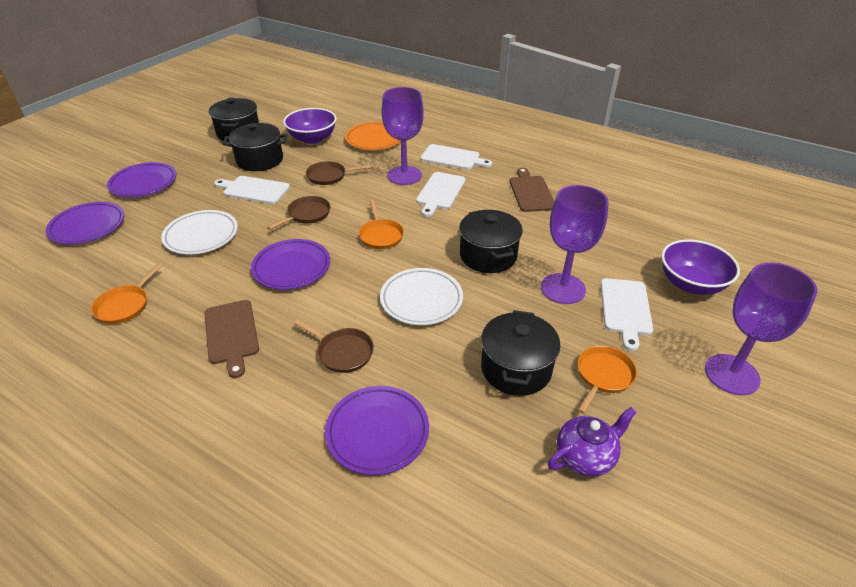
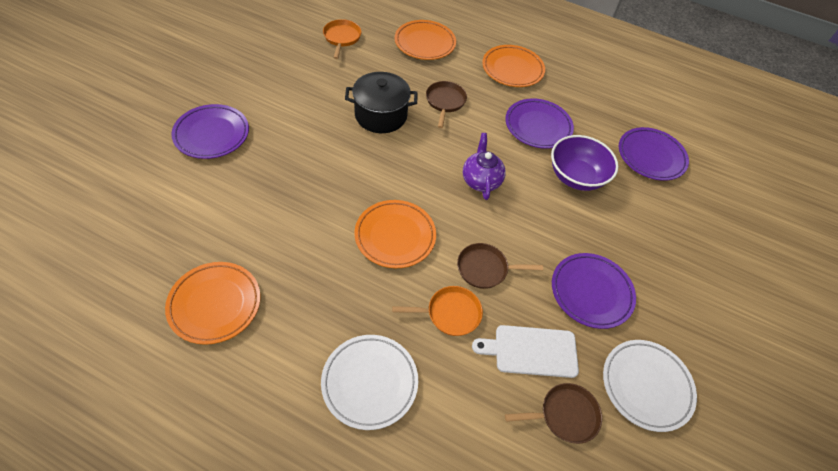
black pot: [209,98,259,142] [222,123,288,171] [459,210,523,273] [481,310,560,396] = 4 -> [345,72,417,133] = 1
brown cutting board: [204,300,259,378] [509,168,555,212] = 2 -> none = 0
orange pan: [91,263,163,324] [359,200,404,249] [578,346,637,414] = 3 -> [323,19,361,59] [392,286,483,336] = 2
orange plate: [345,122,400,150] = 1 -> [165,262,261,345] [354,200,436,268] [395,20,456,60] [482,45,545,87] = 4
purple bowl: [283,108,337,144] [661,239,740,295] = 2 -> [551,135,618,191] = 1
purple goblet: [382,87,424,185] [541,185,609,304] [705,262,818,395] = 3 -> none = 0
white cutting board: [214,176,290,204] [416,172,466,217] [420,144,492,170] [601,278,653,351] = 4 -> [472,325,579,378] = 1

